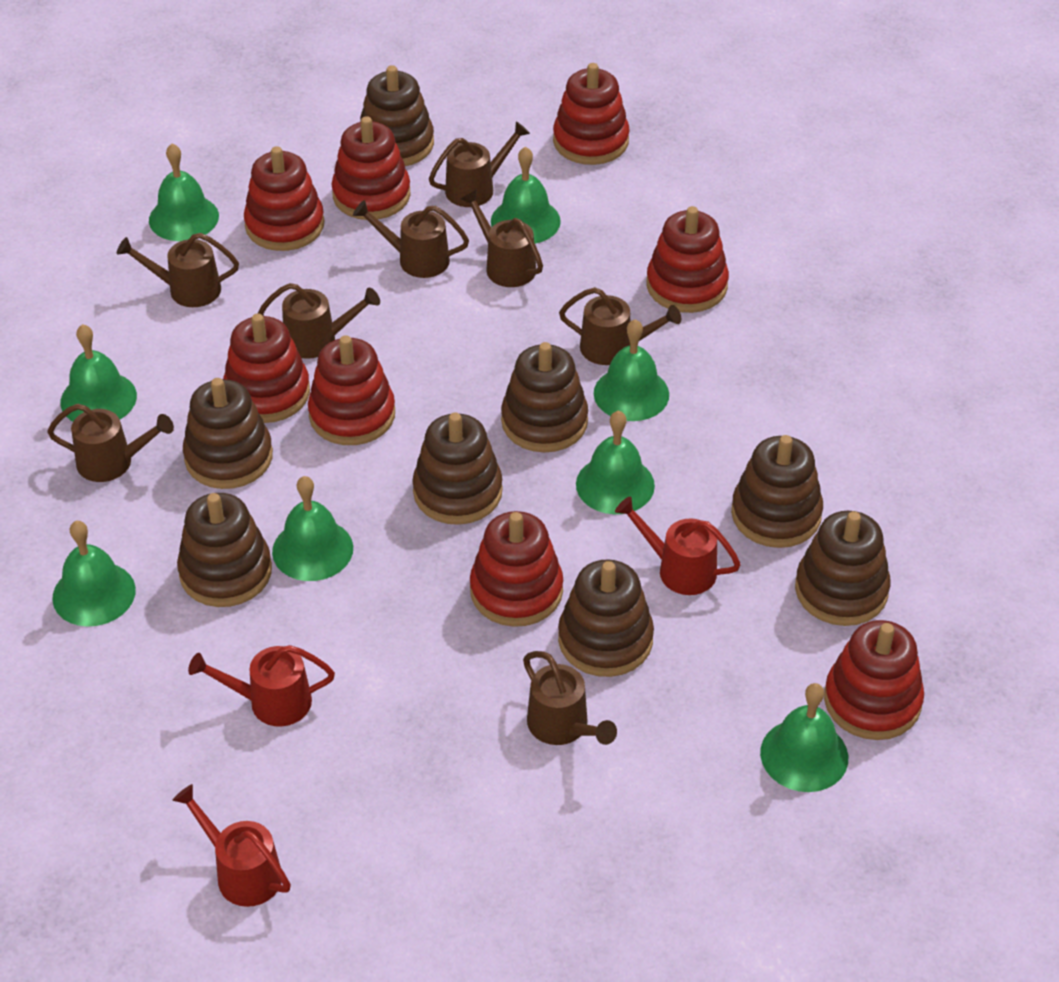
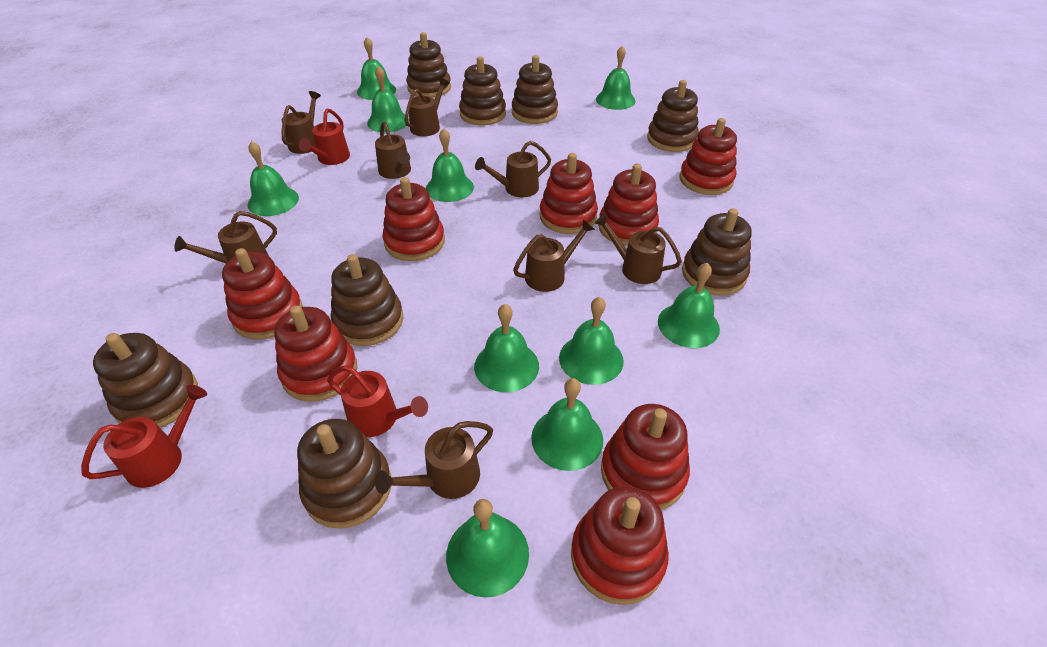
green bell: [52,521,136,627] [60,324,137,421] [149,144,219,241] [272,476,353,581] [491,146,561,244] [576,410,655,514] [594,319,669,421] [760,683,848,792] = 8 -> [248,141,299,216] [357,37,396,100] [367,66,409,133] [426,128,474,202] [446,499,529,598] [474,304,539,392] [531,378,603,471] [559,297,624,385] [596,46,635,110] [658,263,720,348] = 10

